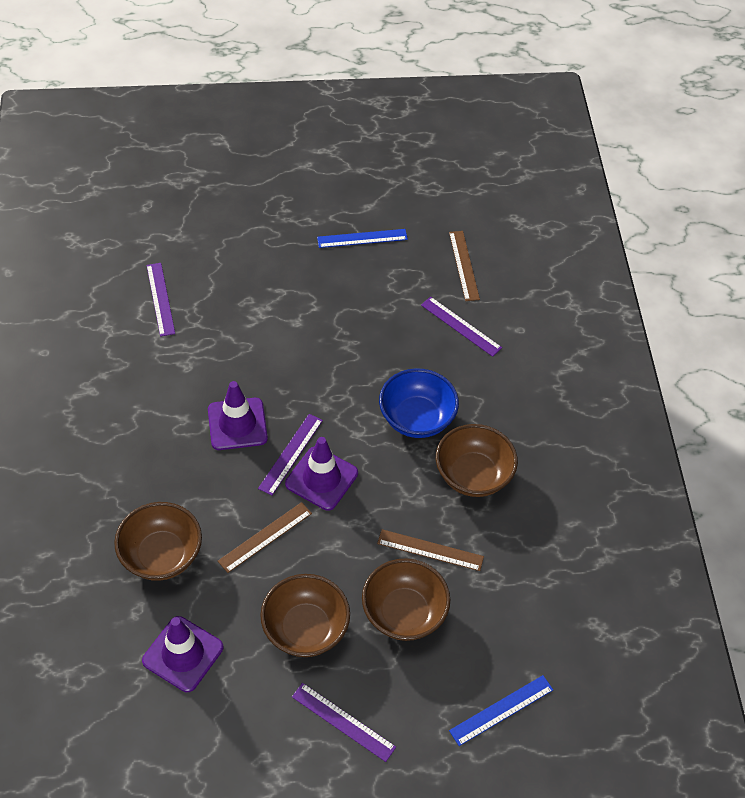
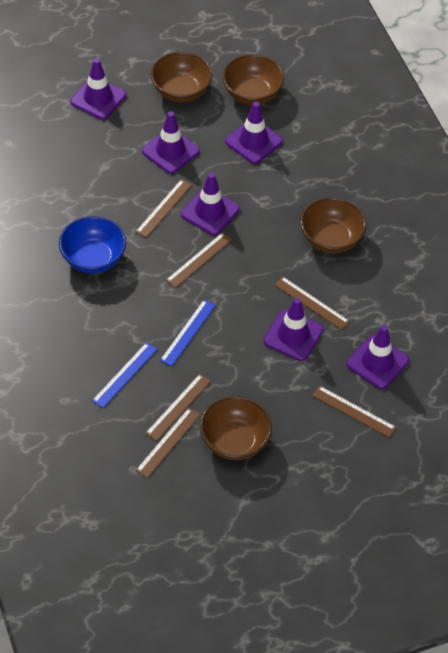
brown ruler: [218,502,312,573] [377,529,484,571] [449,231,480,301] = 3 -> [136,179,192,238] [136,408,200,478] [145,374,211,441] [166,232,232,288] [274,276,350,330] [312,386,396,438] = 6
purple ruler: [147,263,175,337] [258,414,323,496] [292,683,396,762] [421,297,502,357] = 4 -> none = 0
purple traffic cone: [142,616,223,692] [208,381,268,450] [285,437,358,511] = 3 -> [70,58,126,120] [142,111,200,174] [181,173,240,235] [225,102,283,164] [264,298,323,361] [346,325,409,389] = 6

